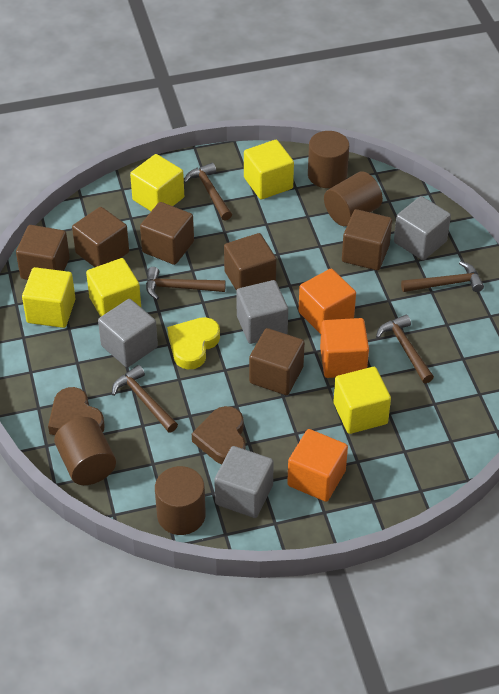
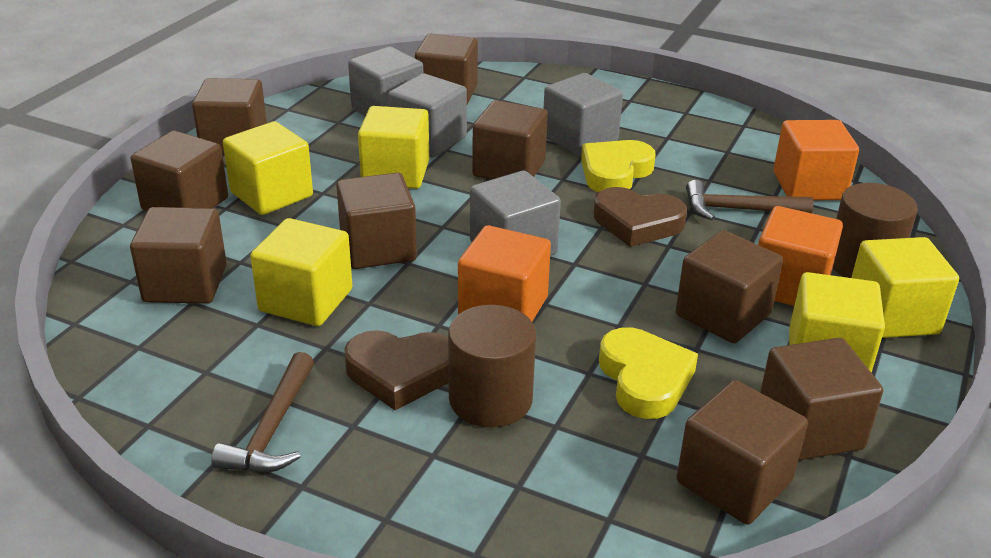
brown cube: [16,225,70,280] [72,207,129,267] [140,202,194,265] [224,233,276,291] [249,328,305,395] [342,209,392,270] = 6 -> [130,207,227,304] [131,130,228,211] [192,78,267,155] [336,173,417,269] [415,34,478,105] [472,100,548,180] [676,230,783,343] [677,380,808,525] [760,338,883,461] = 9
brown cylinder: [54,417,116,485] [155,466,206,535] [308,131,349,188] [324,171,383,226] = 4 -> [448,305,536,428] [833,183,918,278] = 2
brown hammer: [112,365,178,433] [146,267,226,300] [184,163,232,221] [376,314,434,383] [401,261,484,292] = 5 -> [212,352,314,473] [686,180,813,220] = 2
yellow heart: [167,317,220,369] = 1 -> [581,140,656,192] [599,327,698,419] = 2

